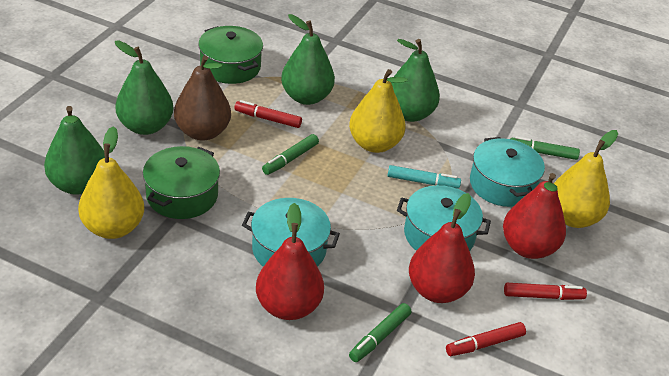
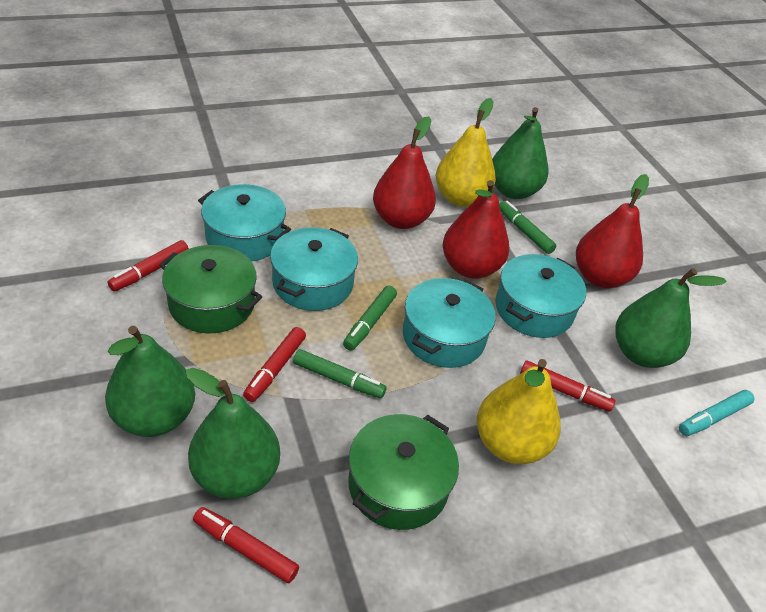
brown pear: [174,55,231,141] = 1 -> none = 0
red marker: [234,100,302,128] [446,322,526,356] [504,283,587,300] = 3 -> [108,240,189,292] [193,507,299,583] [243,327,306,402] [520,360,615,412] = 4
turquoise pot: [242,198,340,267] [397,185,491,251] [470,137,545,207] = 3 -> [198,184,291,262] [270,227,358,311] [403,278,496,368] [495,254,586,338] = 4
yellow pear: [78,126,144,239] [349,69,408,153] [554,130,618,228] = 3 -> [436,98,496,207] [477,359,561,464] = 2

